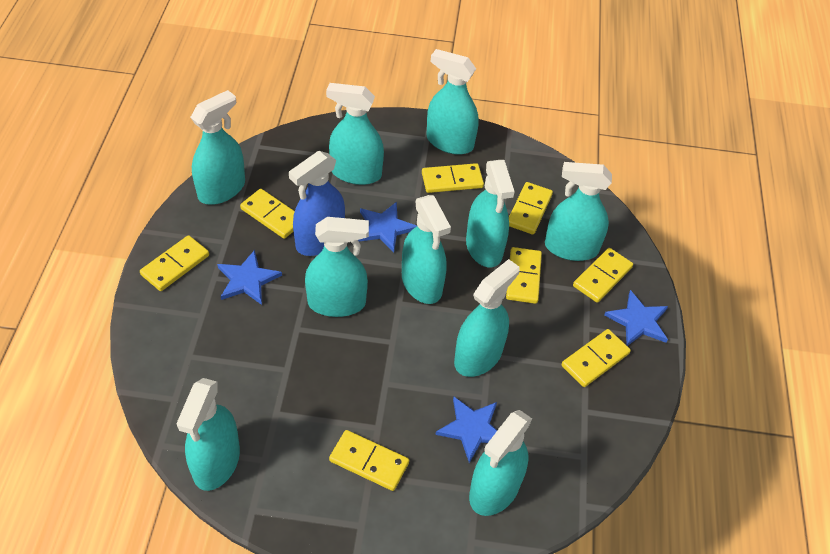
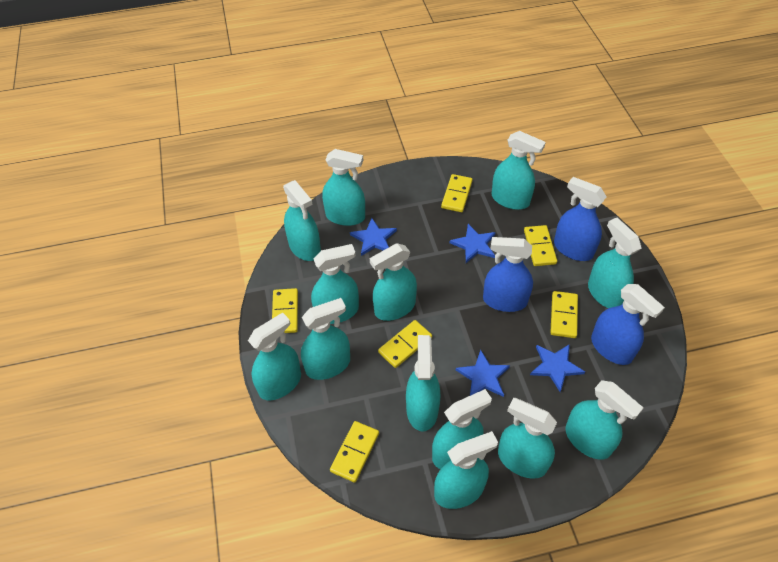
blue spray bottle: [289,151,345,256] = 1 -> [483,237,533,312] [554,177,607,261] [591,284,665,365] = 3
turquoise spray bottle: [176,378,240,491] [190,90,245,205] [305,217,369,317] [326,83,384,185] [402,195,451,304] [427,49,479,155] [454,259,520,377] [466,160,515,267] [469,410,532,516] [545,162,612,261] = 10 -> [248,312,301,401] [283,180,321,261] [301,298,350,380] [311,244,359,324] [322,149,365,226] [370,243,417,321] [406,335,440,432] [432,389,492,469] [434,431,498,509] [492,131,546,210] [498,398,557,479] [565,380,644,460] [588,218,641,308] = 13
yellow domino: [140,235,209,291] [240,189,295,239] [329,430,409,491] [422,163,484,193] [506,247,542,304] [509,182,553,235] [561,329,631,387] [573,248,633,303] = 8 -> [272,288,298,333] [330,421,379,483] [378,320,432,368] [441,174,473,212] [524,225,557,266] [550,291,578,338] = 6

